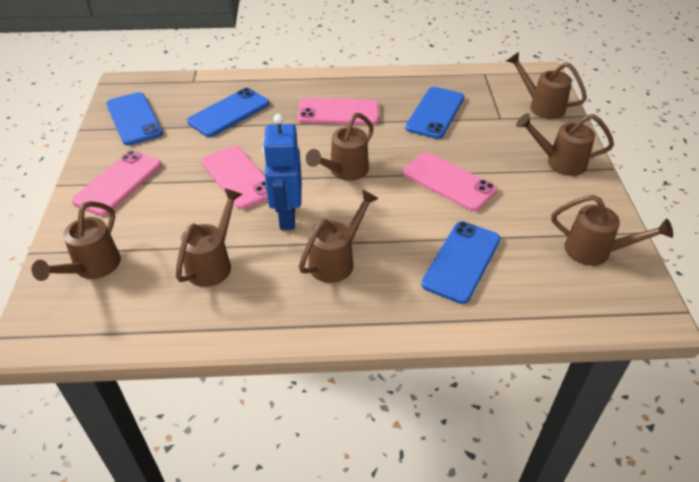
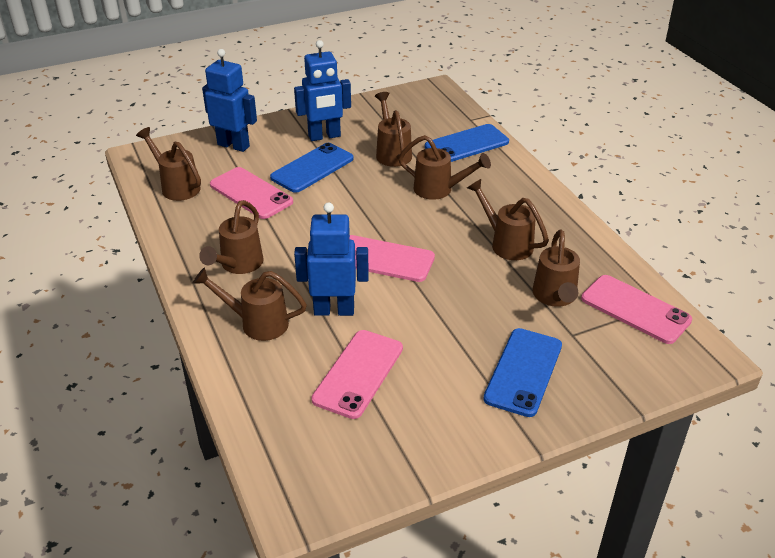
blue phone: [106,92,163,145] [187,88,270,137] [405,87,464,139] [421,221,501,304] = 4 -> [270,143,353,193] [425,124,509,162] [483,328,562,417] = 3
blue robot: [262,114,302,230] = 1 -> [202,49,257,152] [294,40,351,141] [294,202,369,316] = 3

